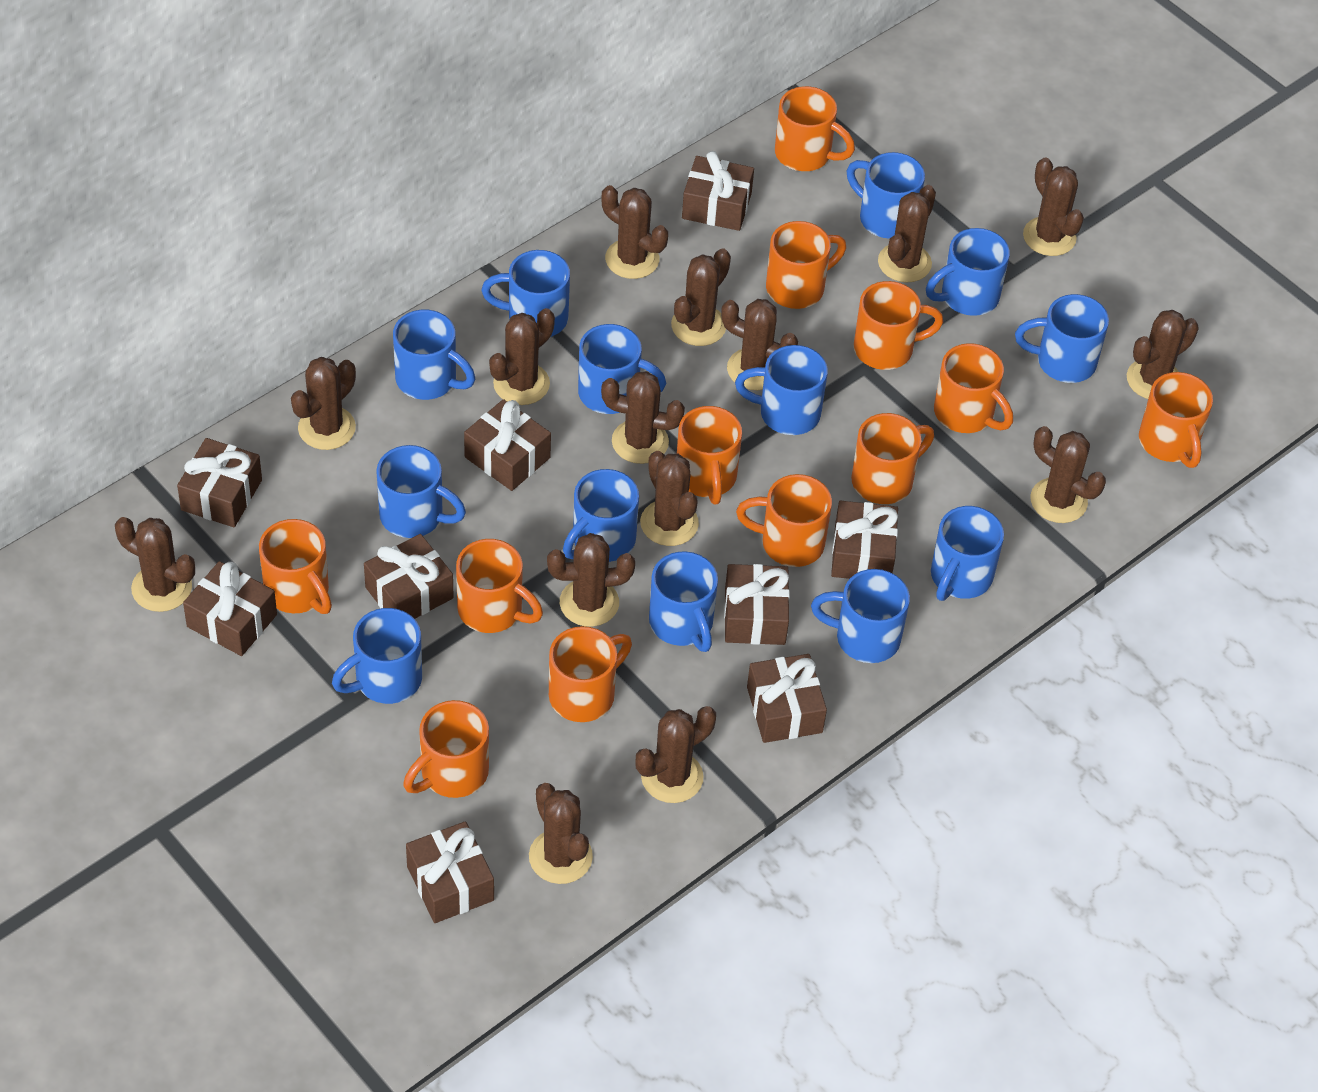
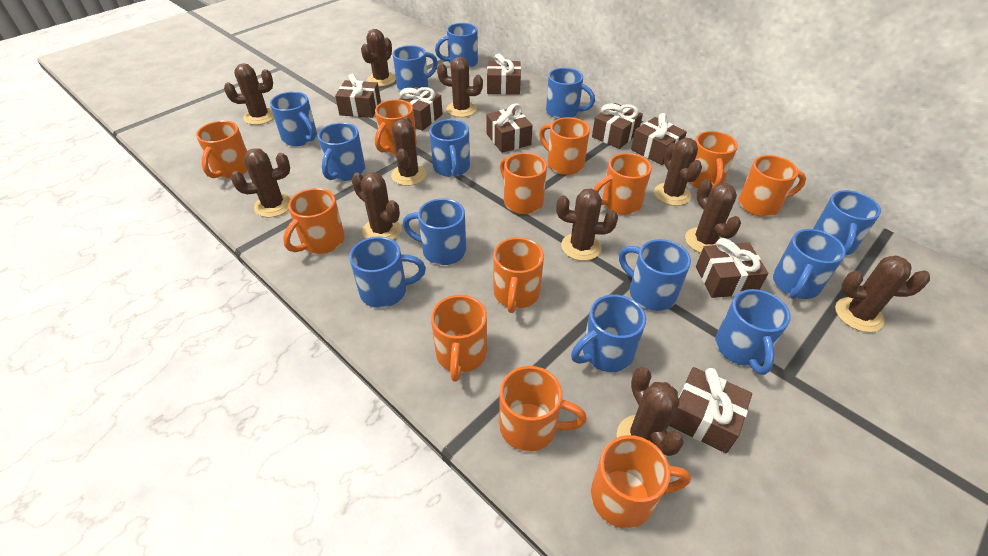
brown cactus: [115,517,195,612] [291,357,356,450] [489,308,555,405] [529,783,593,884] [547,533,635,627] [601,185,668,279] [601,371,685,464] [635,706,716,803] [640,451,699,546] [671,248,731,346] [721,299,798,390] [878,185,936,283] [1023,157,1084,256] [1030,426,1106,523] [1127,310,1199,399] = 15 -> [224,63,274,125] [231,148,291,217] [352,172,402,240] [361,29,396,86] [391,116,426,186] [437,57,483,117] [556,188,618,261] [617,367,684,457] [654,138,702,206] [685,179,741,253] [835,255,930,332] = 11
brown gift: [177,438,262,527] [183,561,277,656] [364,534,454,619] [406,821,494,923] [464,399,551,491] [682,151,754,231] [724,564,790,645] [747,654,827,743] [831,501,898,579] = 9 -> [335,74,381,118] [399,87,442,131] [486,103,533,153] [487,54,521,95] [592,103,643,149] [631,113,687,165] [669,367,752,453] [696,238,768,298] = 8

